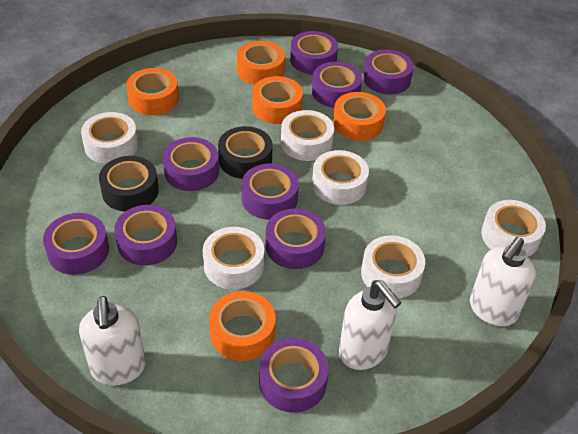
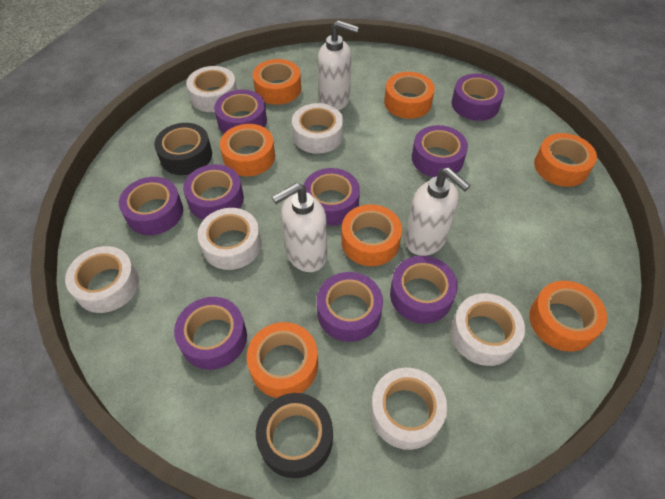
orange tape: [126,68,179,115] [209,291,276,361] [237,41,285,85] [252,76,303,124] [333,92,386,141] = 5 -> [220,124,275,176] [247,322,318,398] [253,59,301,105] [341,204,402,266] [384,72,435,119] [529,281,607,352] [534,133,597,187] = 7

